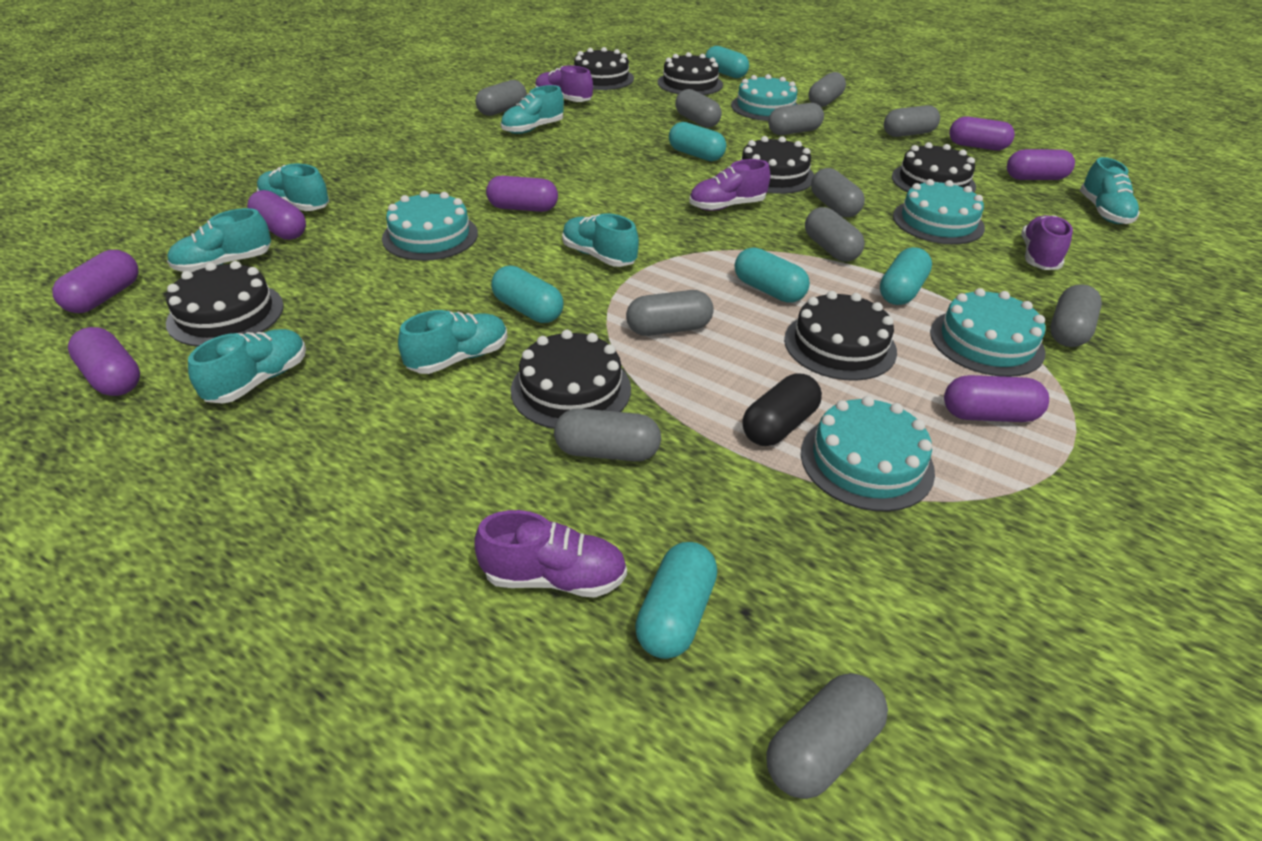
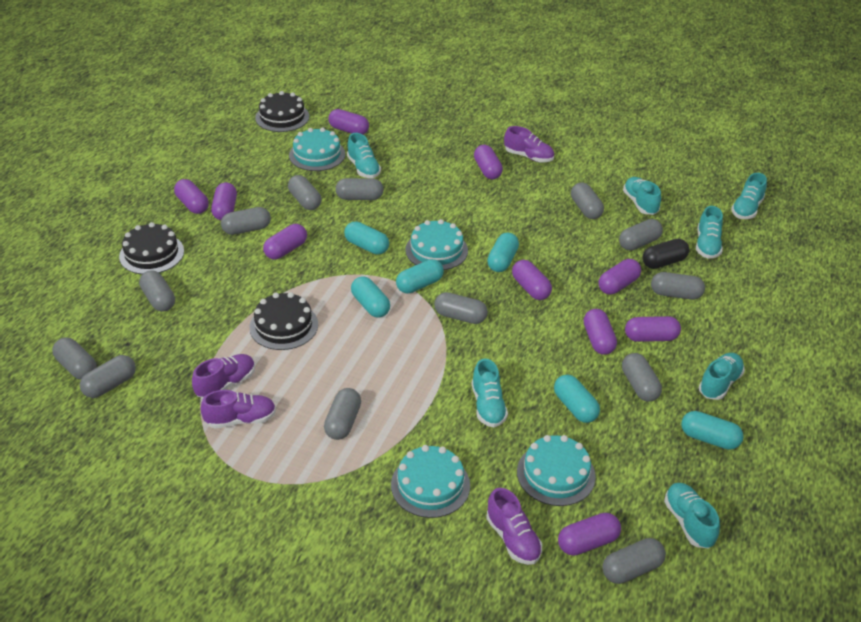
black cake: [166,261,284,347] [511,330,631,429] [574,47,634,90] [658,52,723,95] [741,136,814,194] [784,291,897,381] [892,142,976,192] = 7 -> [119,222,184,274] [249,292,318,350] [255,91,309,132] = 3
grey capsule: [475,80,527,116] [554,408,661,461] [626,290,714,336] [675,89,722,128] [766,673,888,799] [768,103,824,135] [805,207,865,262] [809,72,846,107] [811,168,865,217] [884,105,940,137] [1050,284,1102,347] = 11 -> [52,337,97,380] [80,355,136,398] [139,270,175,312] [221,207,271,235] [288,175,321,210] [324,388,361,440] [336,178,384,200] [434,292,488,324] [571,182,604,219] [602,538,666,584] [619,219,663,251] [622,353,662,402] [651,272,705,300] = 13
purple capsule: [52,250,138,313] [68,327,140,396] [247,190,306,240] [486,176,558,212] [944,375,1049,422] [949,116,1015,150] [1007,149,1075,180] = 7 -> [174,179,209,214] [211,182,237,220] [263,224,307,259] [328,109,369,135] [474,145,503,179] [512,260,552,300] [558,513,621,556] [584,309,617,355] [599,259,641,295] [625,316,681,342] = 10
turquoise cake: [382,191,478,261] [731,74,798,121] [801,396,935,512] [893,179,985,244] [930,288,1046,377] = 5 -> [289,128,345,171] [391,445,470,518] [405,219,468,270] [517,435,596,506] = 4

